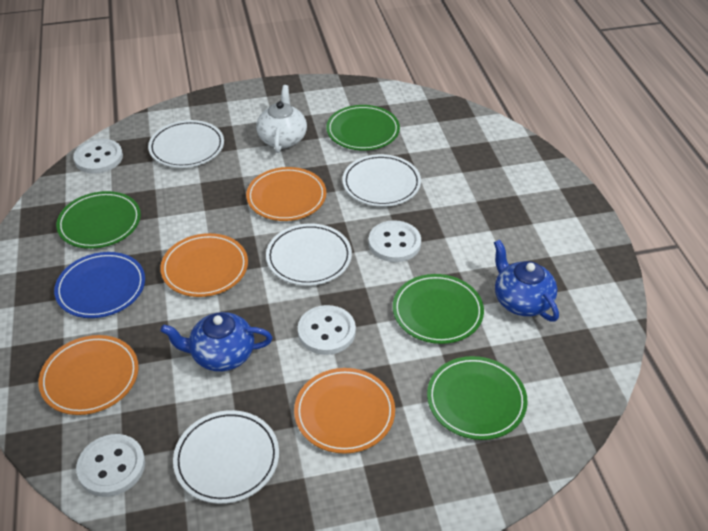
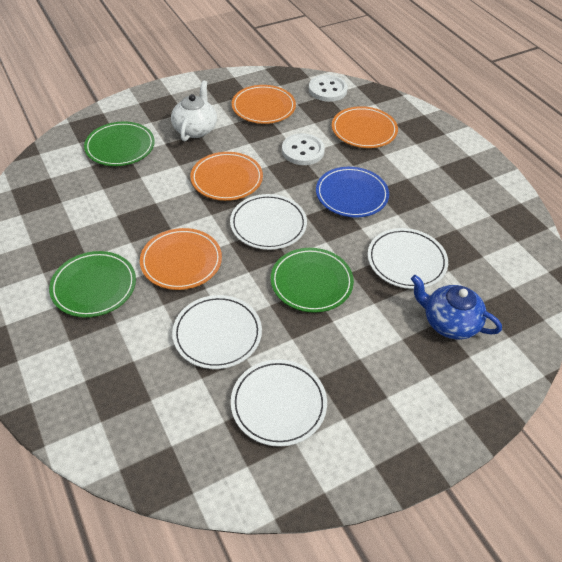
blue teapot: [160,312,272,372] [494,240,559,322] = 2 -> [411,275,502,339] = 1
green plate: [56,191,141,249] [326,105,400,150] [393,274,484,344] [427,356,528,440] = 4 -> [49,251,136,317] [84,121,155,166] [271,248,354,313] = 3
white button: [73,139,123,174] [76,434,145,497] [298,305,356,355] [369,220,421,262] = 4 -> [282,133,325,165] [309,75,348,102] = 2

